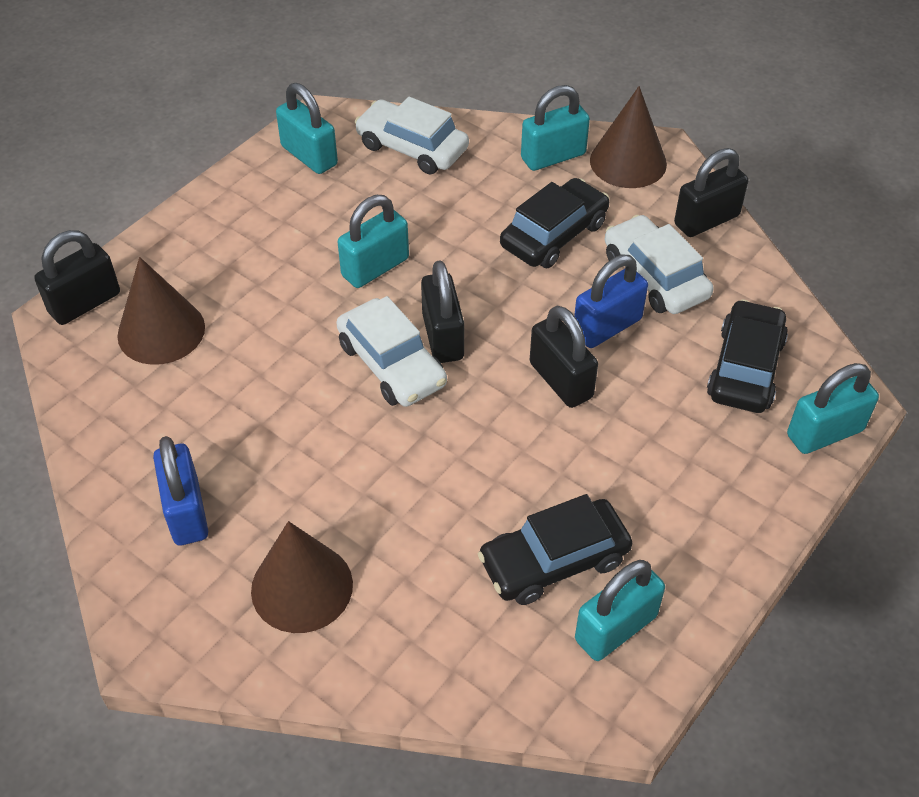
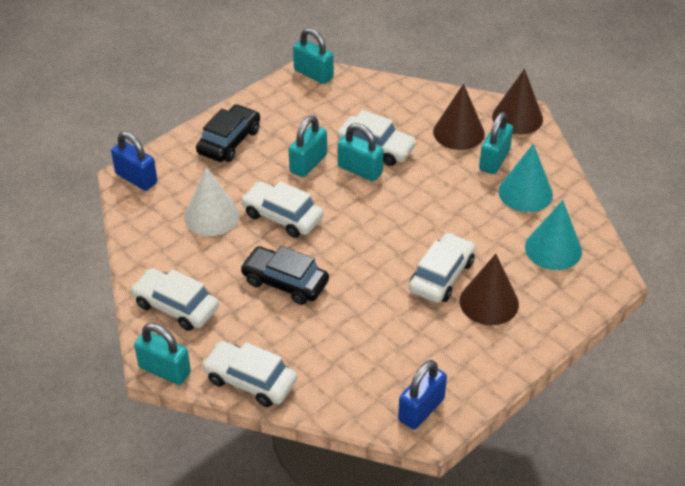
black car: [478,494,632,605] [500,178,609,268] [707,299,788,413] = 3 -> [196,104,260,162] [240,246,329,305] = 2
black padlock: [34,230,120,325] [421,261,464,363] [530,306,598,408] [674,148,748,237] = 4 -> none = 0
turquoise cone: none = 0 -> [498,144,553,212] [525,200,582,270] = 2
white car: [336,296,447,407] [355,97,469,174] [605,215,714,314] = 3 -> [131,268,219,331] [202,341,297,407] [241,181,323,238] [337,110,417,166] [409,232,475,303] = 5
white cone: none = 0 -> [184,167,240,236] = 1

